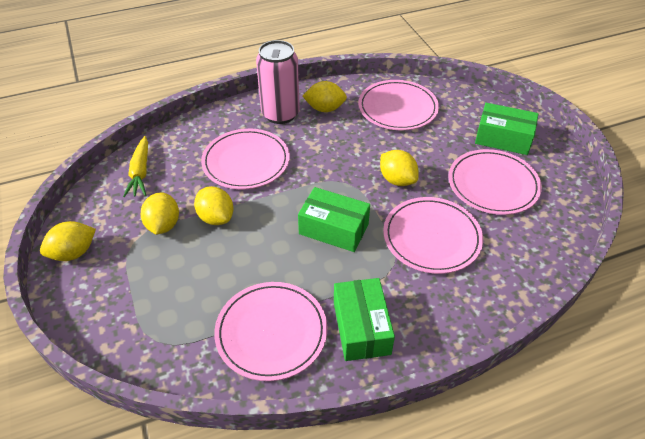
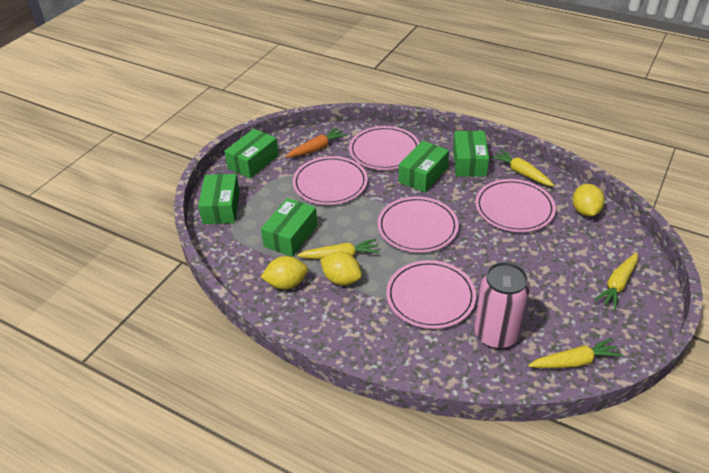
green box: [298,187,370,252] [334,278,395,361] [475,103,538,155] = 3 -> [198,174,240,224] [224,129,279,179] [261,198,317,257] [398,141,449,193] [453,131,489,177] = 5
orange carrot: none = 0 -> [285,127,347,158] = 1
yellow carrot: [123,136,148,197] = 1 -> [297,239,379,259] [490,149,554,186] [528,338,623,368] [594,253,638,310] = 4
yellow lemon: [40,221,96,261] [140,192,179,234] [194,186,234,225] [303,81,347,112] [380,150,419,186] = 5 -> [261,256,308,289] [320,252,362,285] [572,184,605,216] = 3

